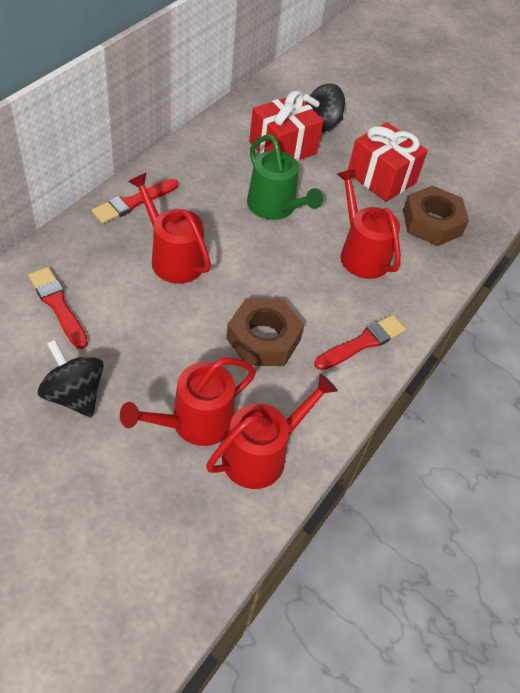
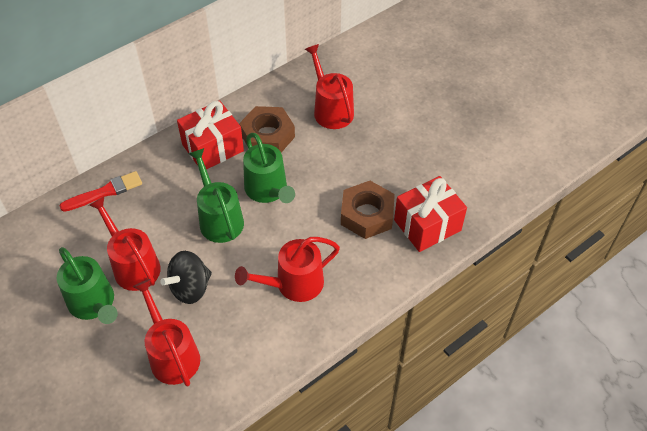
black spinning top: [38,340,104,418] [303,84,345,133] = 2 -> [160,251,212,304] = 1
green watering can: [247,134,323,220] = 1 -> [56,247,118,324] [189,148,244,243] [243,133,295,203] = 3
red brush: [28,267,88,349] [92,179,178,224] [314,315,406,370] = 3 -> [60,171,142,212] = 1

